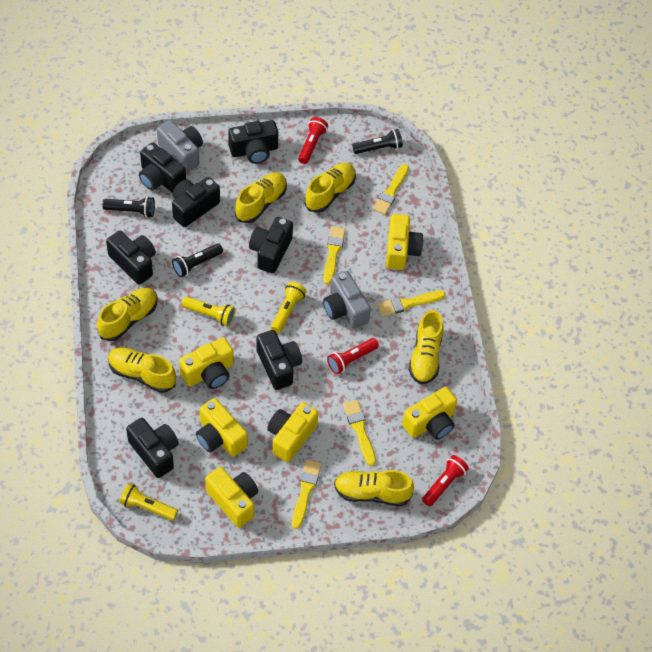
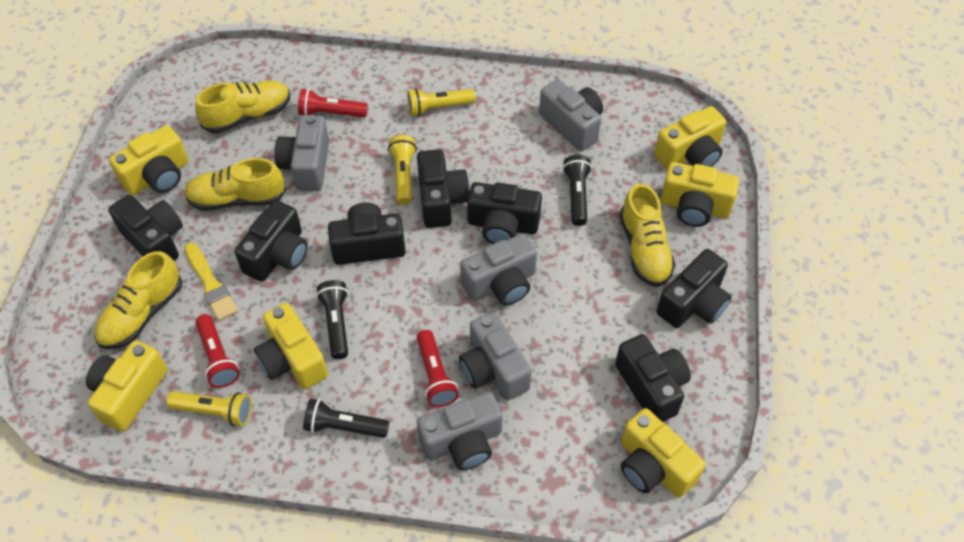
grey camera: [157,120,203,172] [323,271,371,329] = 2 -> [275,115,329,191] [417,392,503,470] [459,312,532,400] [460,234,537,305] [539,79,603,151] = 5
yellow brush: [292,459,322,529] [323,226,346,285] [343,400,376,466] [373,164,409,215] [378,291,446,316] = 5 -> [184,242,238,321] = 1
yellow shoe: [97,288,158,341] [108,347,176,393] [235,172,287,223] [304,163,356,213] [334,470,414,506] [409,310,444,384] = 6 -> [94,251,183,349] [184,158,286,211] [195,81,290,133] [620,184,675,287] = 4

